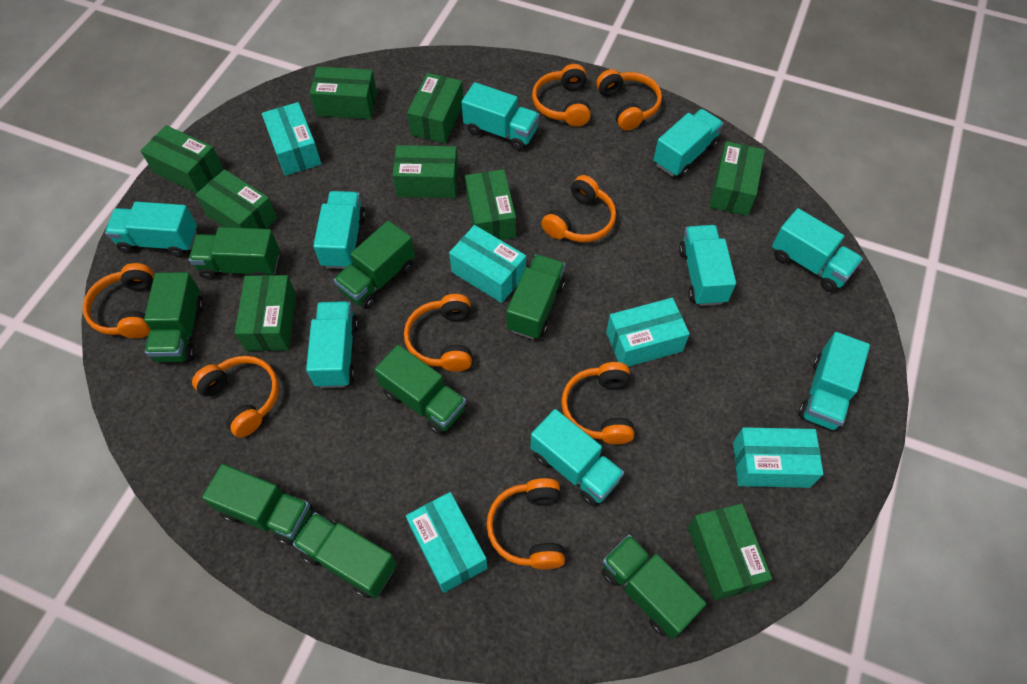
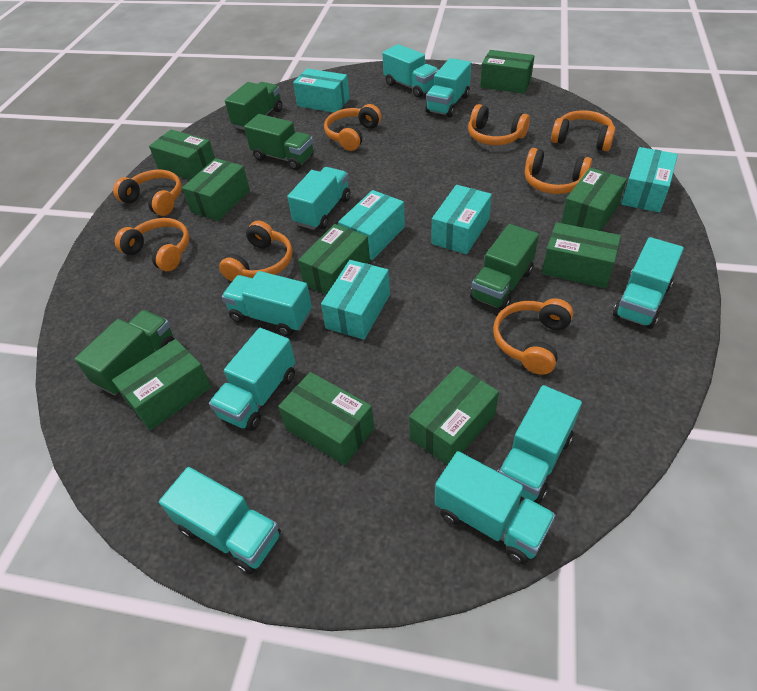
green truck: [144,272,204,362] [189,227,279,280] [202,464,312,545] [293,512,397,598] [334,221,415,309] [374,345,466,435] [506,254,565,339] [602,535,706,639] = 8 -> [75,310,174,395] [225,82,282,130] [244,114,314,170] [470,224,539,311] = 4

